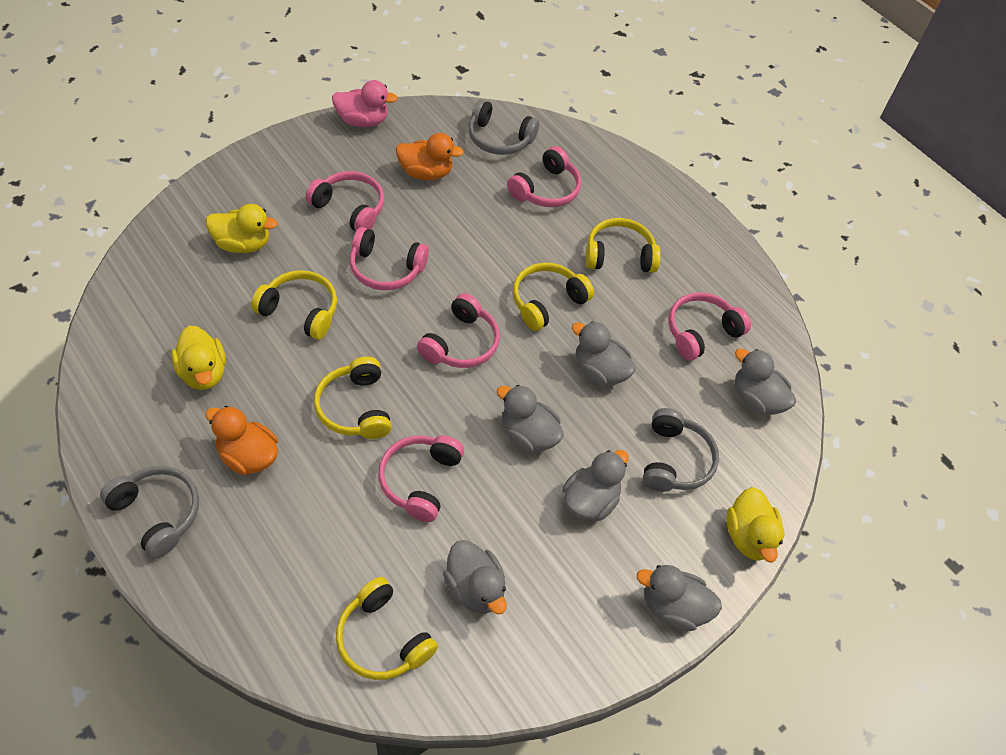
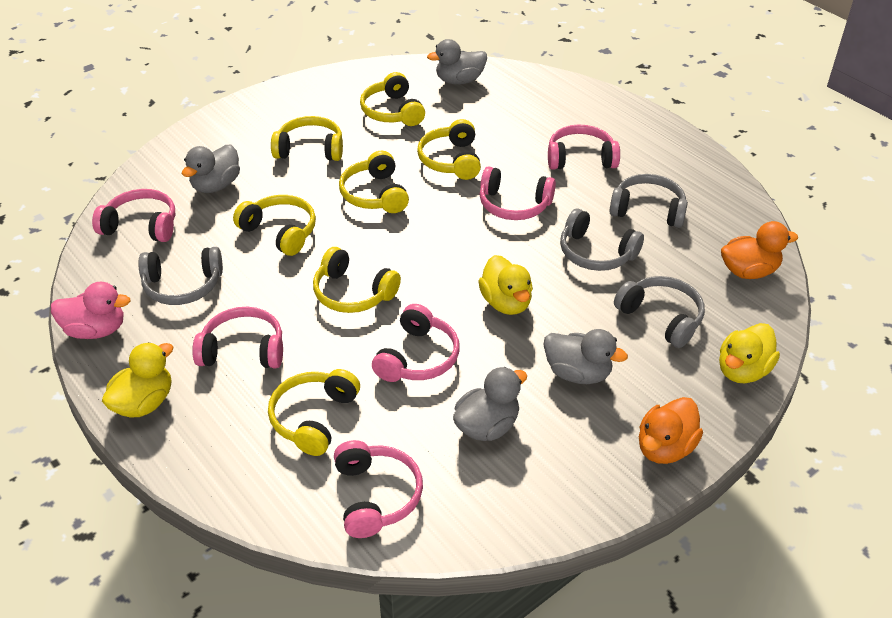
grey duck: [443,540,507,614] [497,385,564,452] [562,450,629,521] [572,321,636,386] [636,565,722,631] [735,349,796,415] = 6 -> [182,145,240,193] [427,39,487,85] [453,367,527,441] [544,329,628,384] = 4
grey headphones: [100,466,199,559] [469,99,539,155] [643,408,719,492] = 3 -> [138,247,223,305] [560,209,644,271] [609,174,688,228] [614,276,705,348] = 4
yellow headphones: [251,270,337,340] [314,357,392,439] [336,577,438,680] [513,263,594,331] [585,218,661,273] = 5 -> [233,195,316,256] [268,369,360,456] [271,116,343,161] [313,247,401,313] [339,151,409,213] [360,72,425,126] [417,119,481,180] = 7

